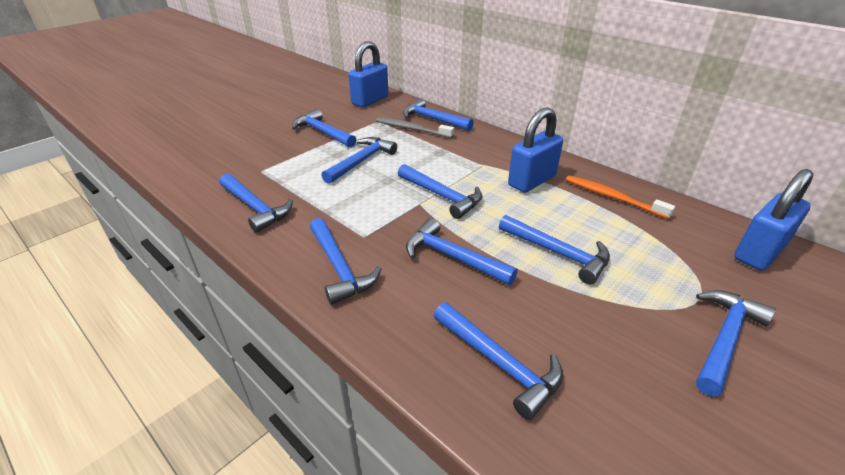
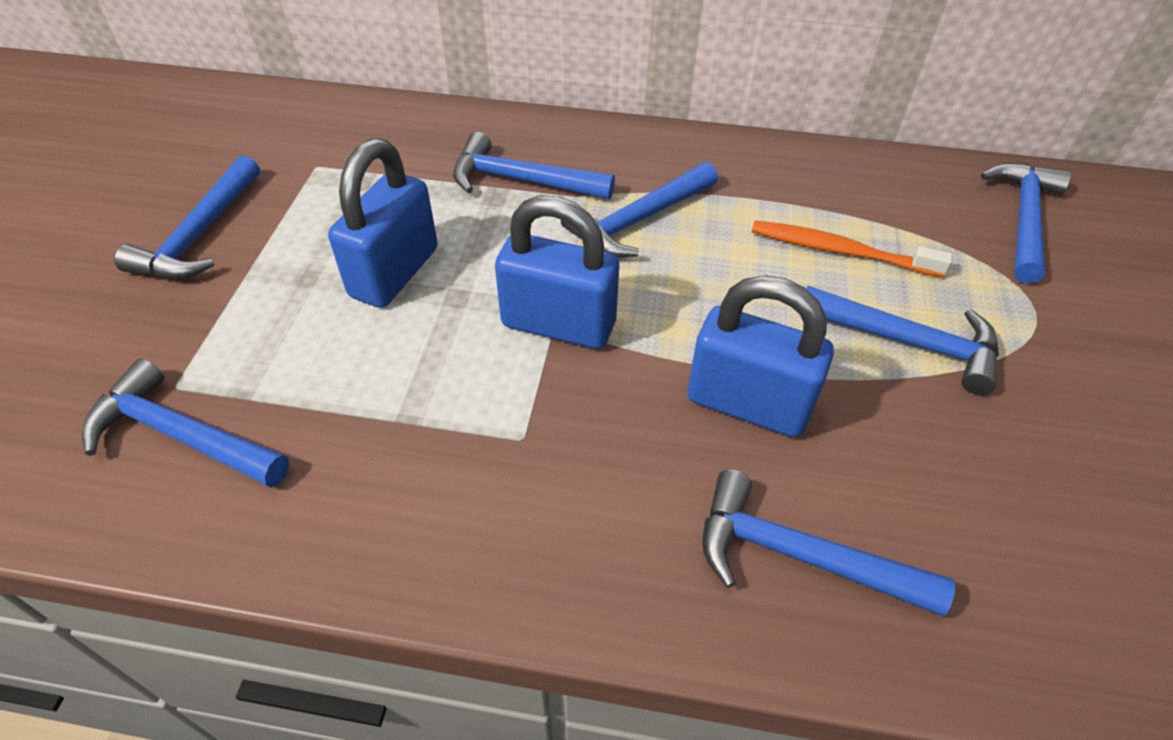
blue hammer: [219,173,293,233] [292,109,356,148] [310,218,382,305] [321,137,397,184] [398,164,482,219] [403,98,474,131] [406,218,518,285] [434,302,563,420] [499,215,610,284] [696,290,776,396] = 10 -> [82,358,289,488] [114,155,260,279] [453,132,615,199] [561,162,718,258] [702,470,956,616] [806,285,999,395] [981,163,1071,284] = 7
grey toothbrush: [376,117,454,138] = 1 -> none = 0

